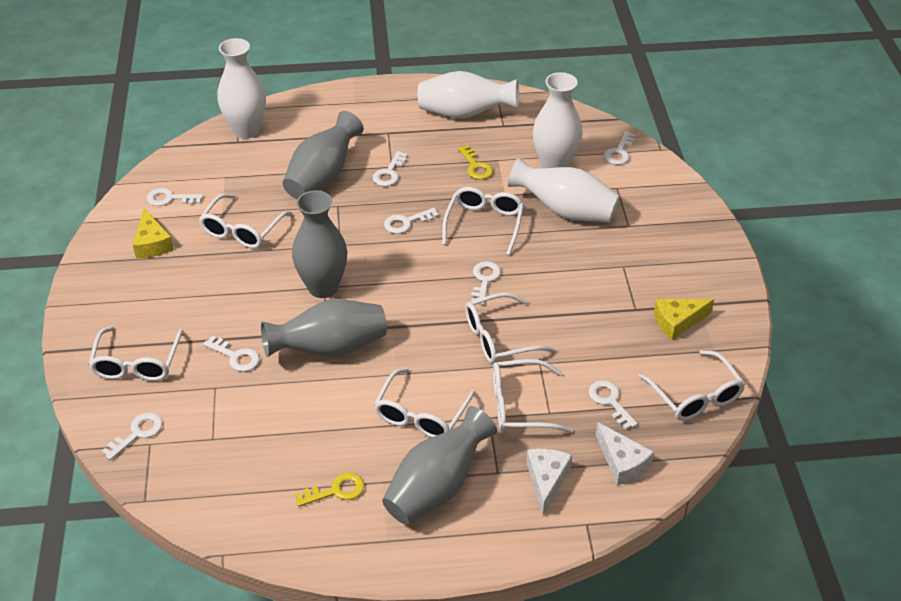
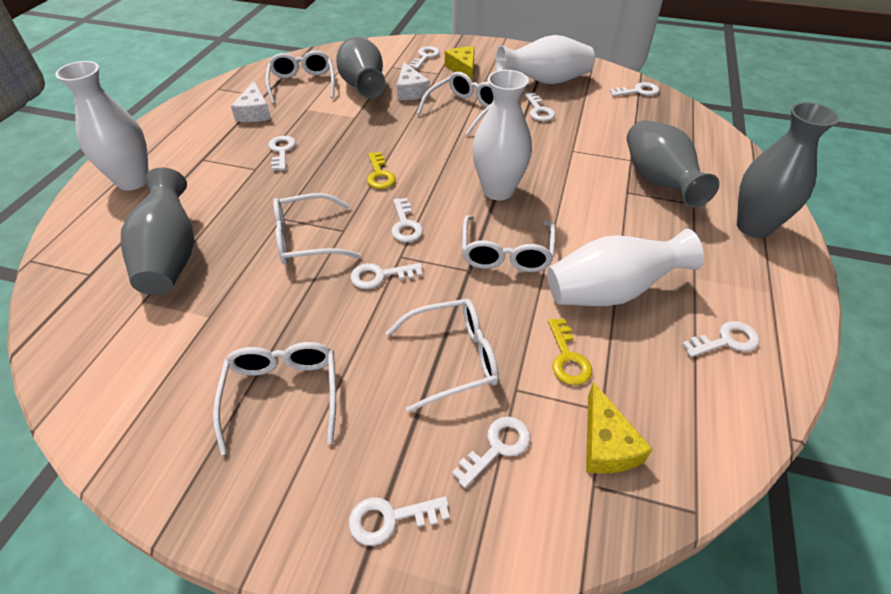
white glasses: [88,326,183,381] [199,194,291,248] [374,368,476,438] [442,187,524,255] [465,293,555,364] [493,359,573,433] [638,350,745,421] = 7 -> [213,342,336,455] [265,51,335,104] [273,193,361,265] [386,299,499,413] [417,72,493,136] [462,215,556,272] = 6
white key: [102,413,163,460] [147,188,203,206] [203,336,260,372] [373,151,407,186] [384,208,439,234] [471,261,501,305] [589,380,638,430] [604,131,636,165] = 8 -> [269,136,296,171] [349,496,449,546] [350,263,423,289] [391,198,423,242] [409,46,440,69] [452,417,531,488] [525,92,555,121] [609,82,659,97] [682,321,760,357] = 9

